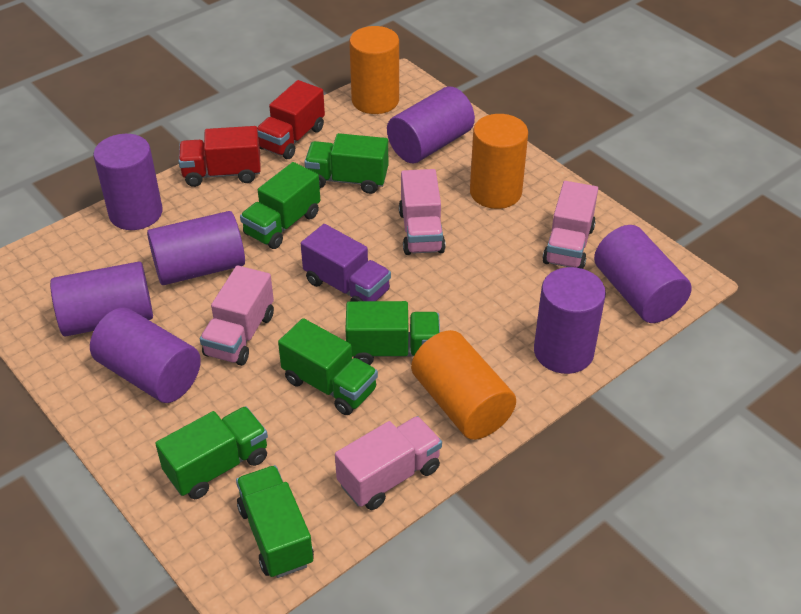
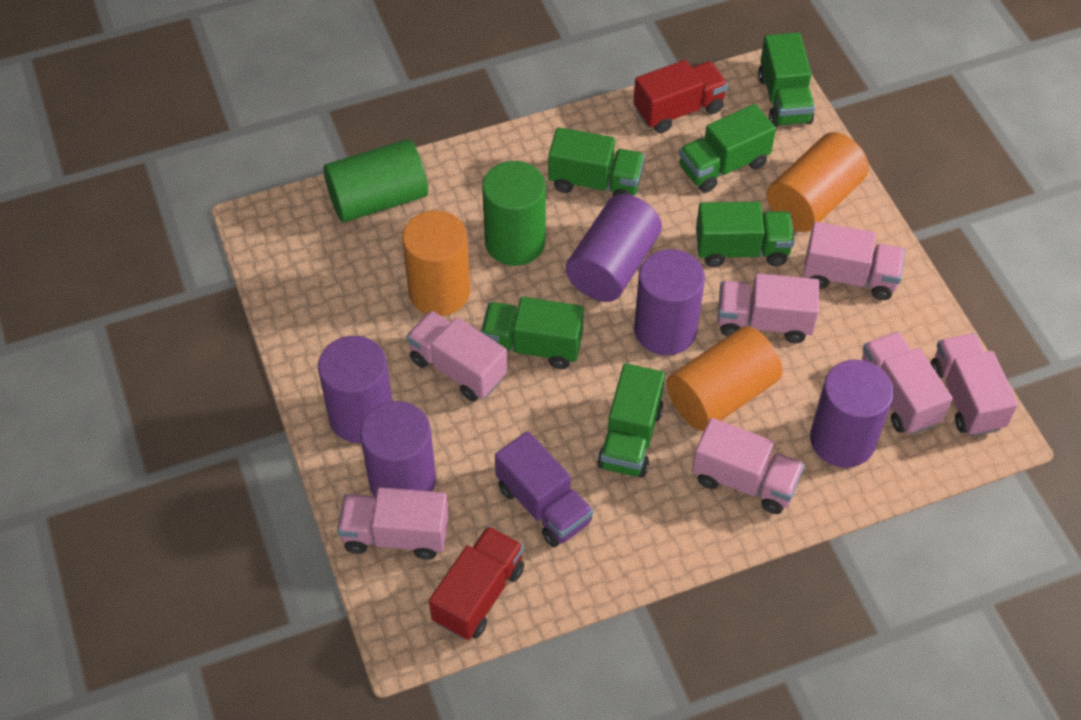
green cylinder: none = 0 -> [323,139,428,222] [482,161,546,266] = 2
pink truck: [200,265,274,366] [335,416,442,510] [399,169,446,255] [542,181,598,269] = 4 -> [337,487,449,560] [406,311,507,401] [692,418,805,514] [718,274,820,343] [803,222,905,300] [862,332,953,435] [931,333,1018,436] = 7
purple cylinder: [50,262,153,337] [90,308,201,403] [93,134,162,230] [147,211,245,285] [387,87,475,163] [534,267,606,374] [594,225,692,323] = 7 -> [318,336,393,443] [360,401,436,498] [566,194,662,302] [634,249,705,356] [810,360,894,468] = 5

